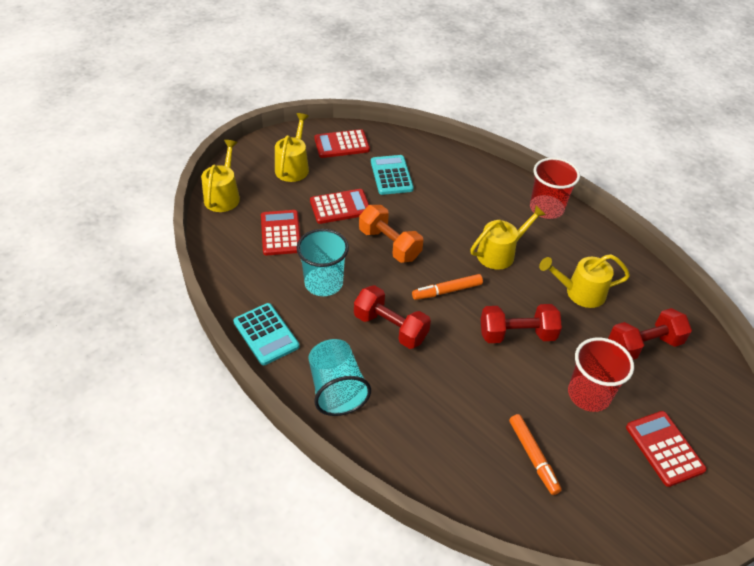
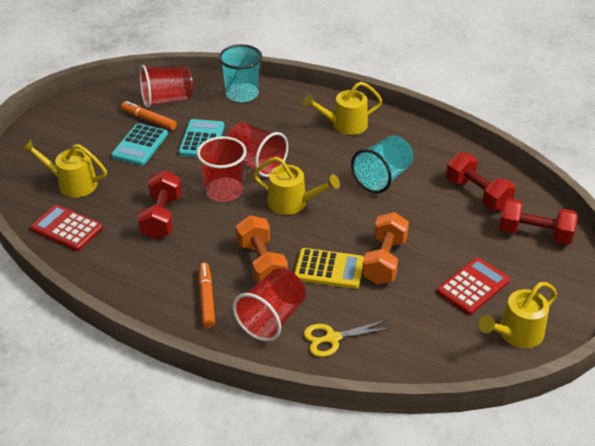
orange dumbbell: [359,205,423,263] = 1 -> [236,215,288,284] [362,212,409,285] = 2
red calculator: [261,210,301,255] [310,189,369,224] [314,129,370,158] [626,411,707,487] = 4 -> [30,205,103,251] [437,257,510,315] = 2
red cup: [530,158,580,219] [568,338,634,412] = 2 -> [139,65,193,108] [197,136,247,202] [227,123,288,177] [233,268,306,342] = 4
yellow calculator: none = 0 -> [294,248,364,289] = 1
yellow scissors: none = 0 -> [304,320,391,357] = 1

